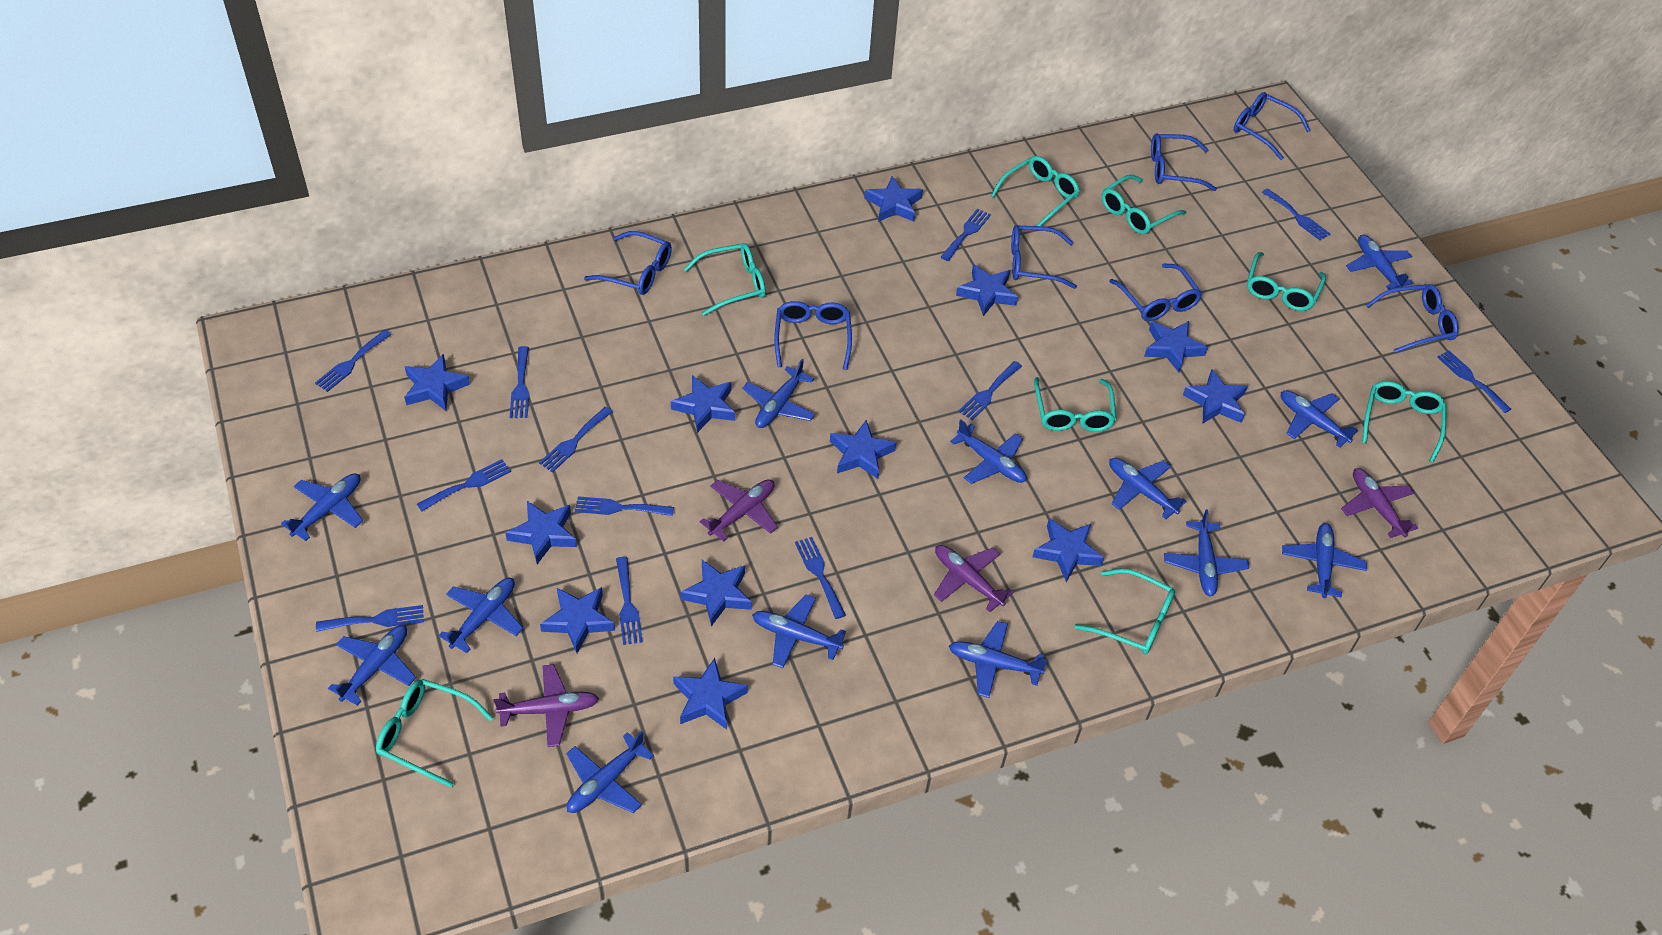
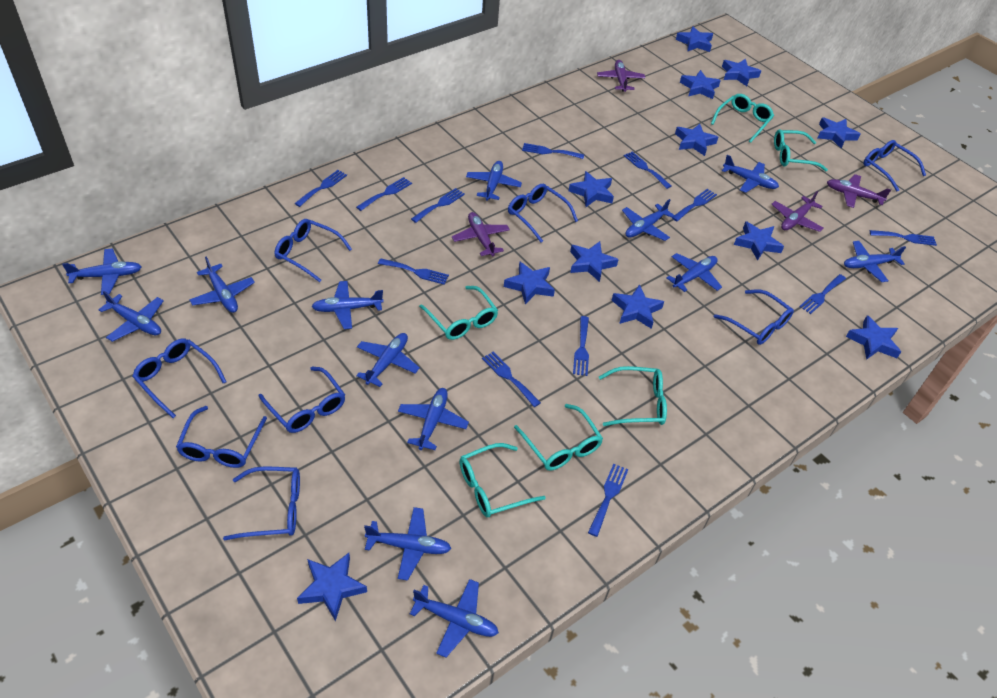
blue glasses: [584,231,672,295] [774,301,852,370] [1011,225,1077,289] [1109,263,1202,321] [1151,134,1217,191] [1234,92,1311,160] [1366,284,1459,353] = 7 -> [132,338,227,418] [176,406,267,468] [223,467,300,541] [259,367,345,433] [275,219,352,282] [508,184,578,243] [714,290,794,345] [864,140,926,192] = 8
turquoise glasses: [376,679,493,788] [684,243,766,316] [991,156,1080,226] [1034,377,1116,432] [1074,568,1175,655] [1101,175,1186,234] [1247,252,1326,311] [1362,381,1447,463] = 8 -> [419,286,498,340] [459,443,546,517] [514,404,603,471] [599,366,667,426] [711,94,774,143] [774,129,828,171] = 6

